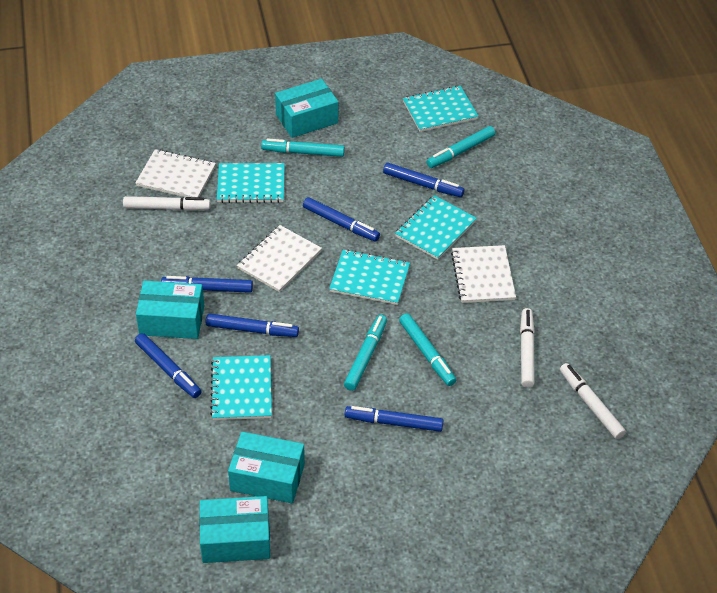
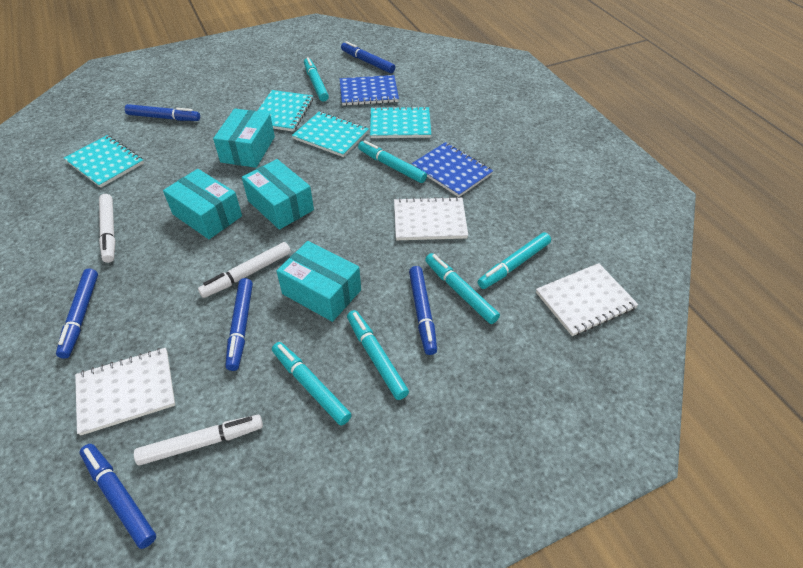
blue notebook: none = 0 -> [340,75,399,106] [411,142,493,197] = 2
turquoise marker: [261,138,345,157] [344,315,387,391] [399,313,456,386] [427,126,495,168] = 4 -> [272,342,352,426] [304,57,329,102] [347,310,409,400] [358,140,427,183] [425,253,500,324] [478,233,551,289] = 6
turquoise notebook: [210,355,272,420] [217,163,285,203] [329,249,410,305] [395,195,477,260] [403,85,479,132] = 5 -> [64,135,144,188] [258,90,313,132] [292,112,369,157] [370,106,431,138] = 4

